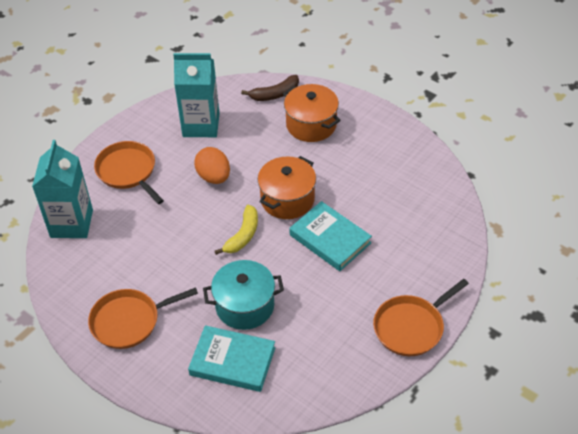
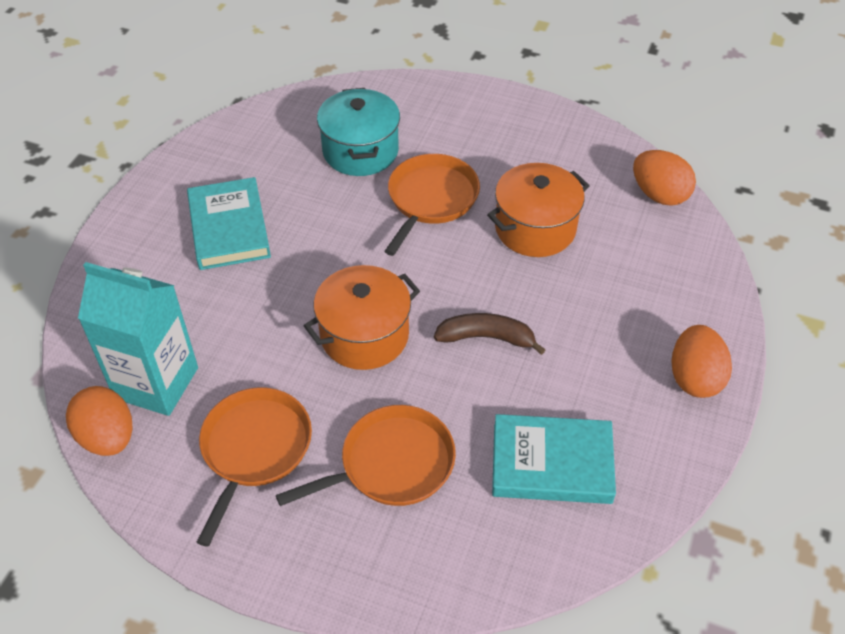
orange egg: [194,147,230,184] = 1 -> [66,386,132,456] [633,150,696,206] [671,325,732,398] = 3
turquoise carton: [32,140,93,238] [173,53,220,137] = 2 -> [78,262,198,416] = 1
yellow banana: [215,205,258,255] = 1 -> none = 0

